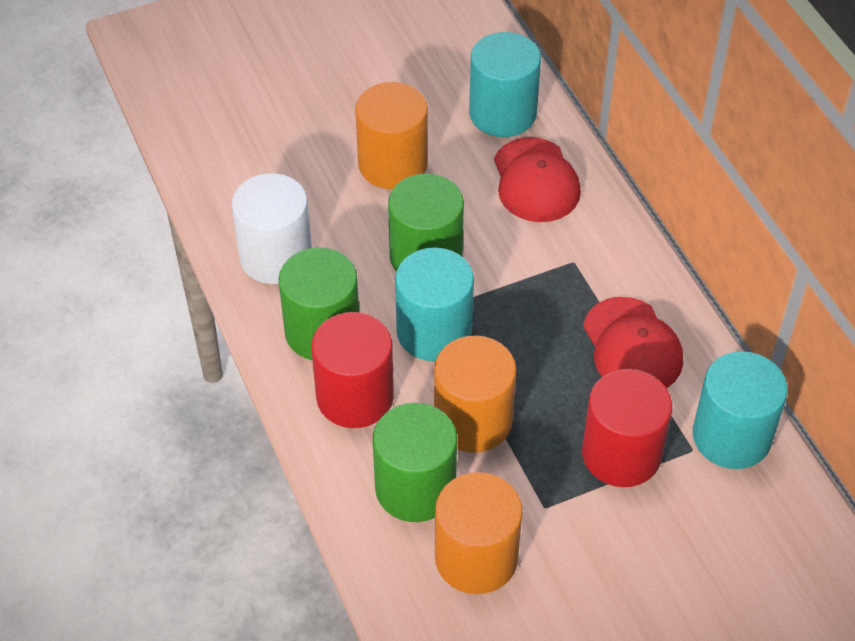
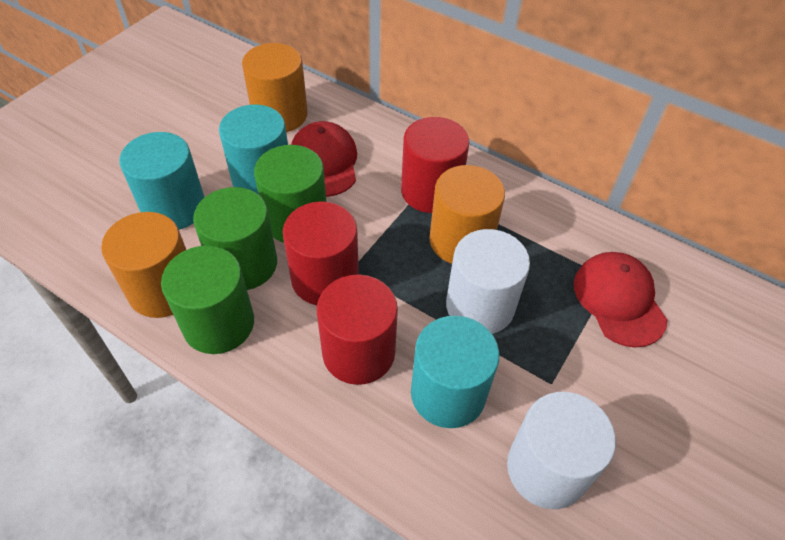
red cylinder: [311,312,394,428] [582,369,672,487] = 2 -> [283,201,359,305] [317,275,398,385] [401,117,470,213] = 3
white cylinder: [232,173,312,284] = 1 -> [446,229,530,334] [507,392,616,509] = 2

